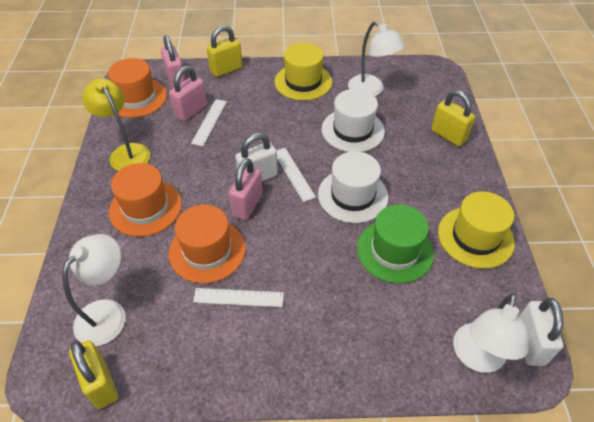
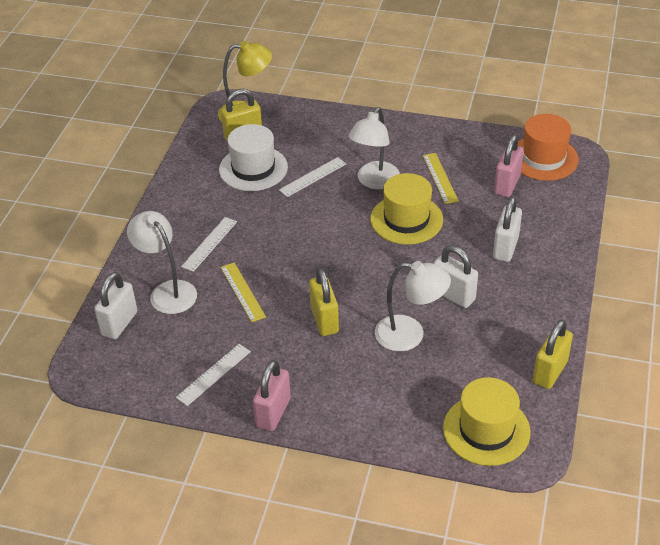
green hat: [357,205,434,284] = 1 -> none = 0
orange hat: [108,58,167,118] [109,163,182,237] [169,205,246,284] = 3 -> [518,114,579,181] = 1
pink padlock: [161,35,185,89] [169,66,207,121] [229,158,263,220] = 3 -> [253,360,291,431] [494,135,524,197] = 2
white hat: [318,151,388,223] [322,89,385,152] = 2 -> [219,124,288,191] = 1
white padlock: [235,133,278,181] [519,298,564,366] = 2 -> [94,272,137,339] [433,245,478,308] [493,196,522,262] = 3
yellow ruler: none = 0 -> [220,262,266,322] [423,153,459,204] = 2

